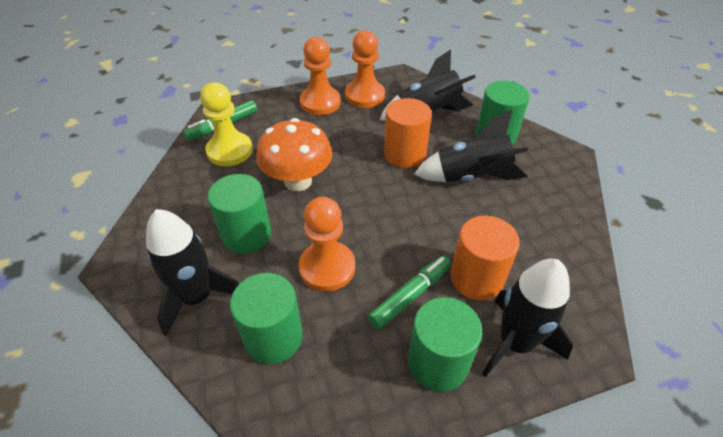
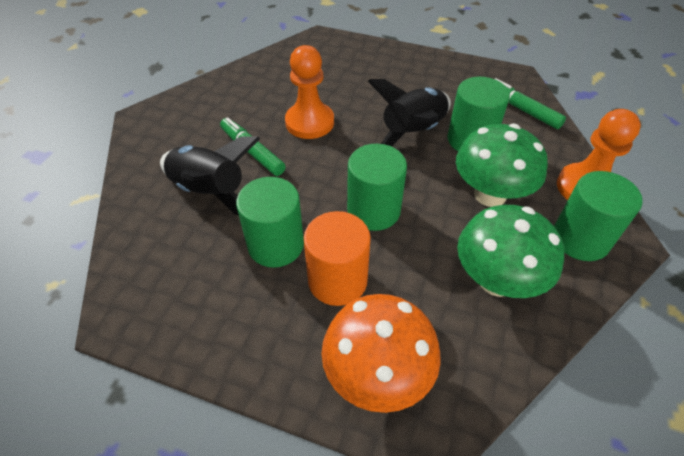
black rocket: [146,209,239,336] [379,50,476,121] [414,110,528,182] [482,259,573,377] = 4 -> [160,136,260,216] [368,79,451,147] = 2
green mushroom: none = 0 -> [456,124,548,207] [457,205,564,298] = 2
orange cylinder: [384,98,432,168] [450,216,520,300] = 2 -> [304,211,371,306] = 1
orange pawn: [299,197,355,292] [300,37,341,115] [345,30,385,108] = 3 -> [285,45,334,139] [557,109,641,200] = 2
yellow pawn: [200,82,253,166] = 1 -> none = 0

